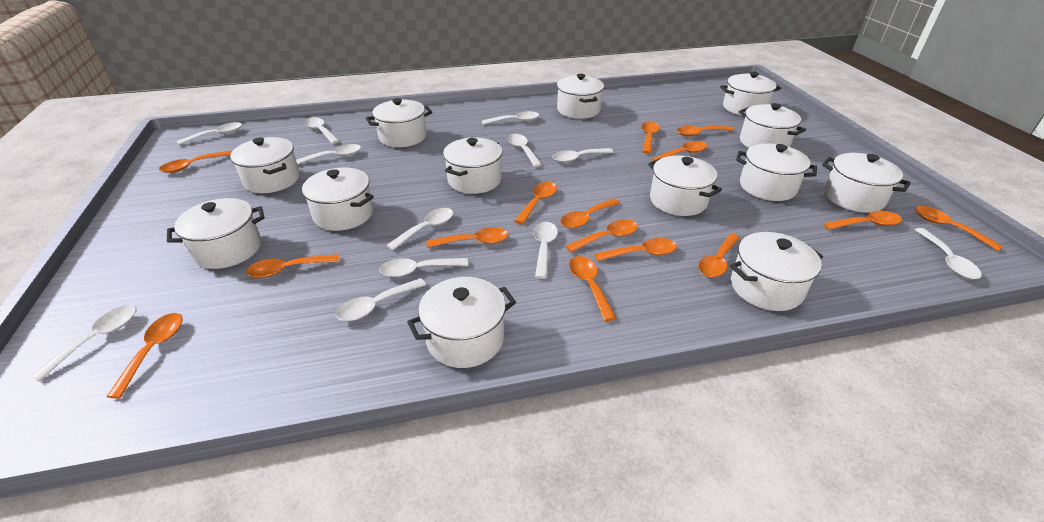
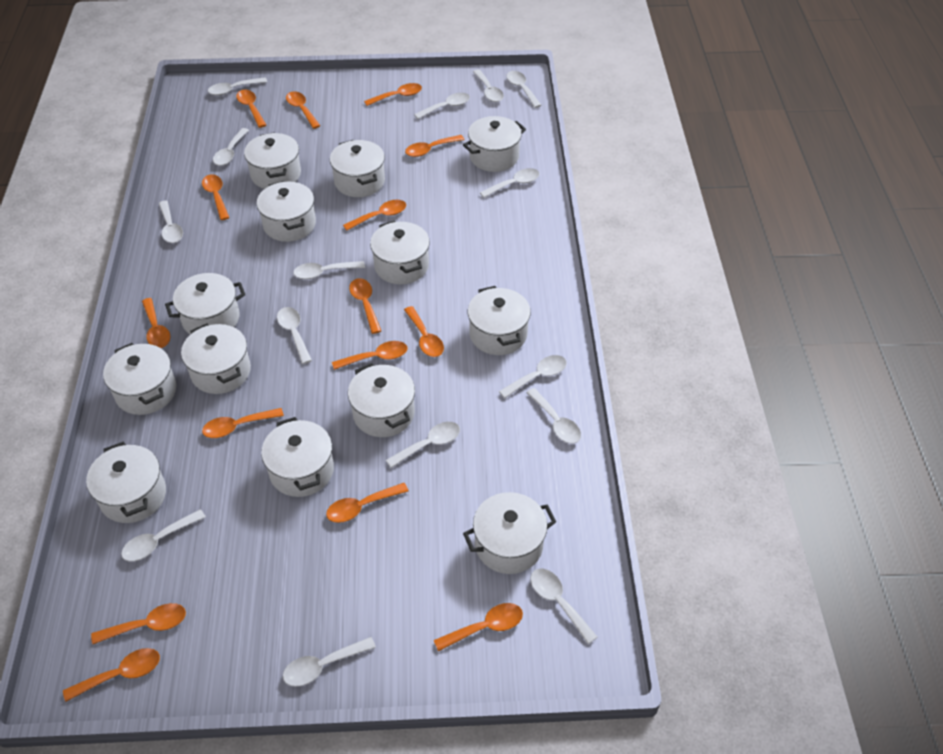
white spoon: [30,305,136,382] [177,122,242,145] [296,144,361,165] [304,117,339,144] [336,278,426,321] [379,258,468,277] [386,208,453,250] [482,111,539,125] [507,134,542,167] [533,222,558,279] [552,148,614,163] [915,228,982,279] = 12 -> [121,509,206,562] [159,201,183,243] [208,77,267,96] [213,128,249,166] [277,307,312,364] [283,637,376,687] [293,261,365,279] [386,422,460,468] [414,93,470,119] [473,70,504,102] [480,168,539,198] [499,355,567,398] [506,71,541,108] [526,388,581,444] [530,569,597,644] = 15

